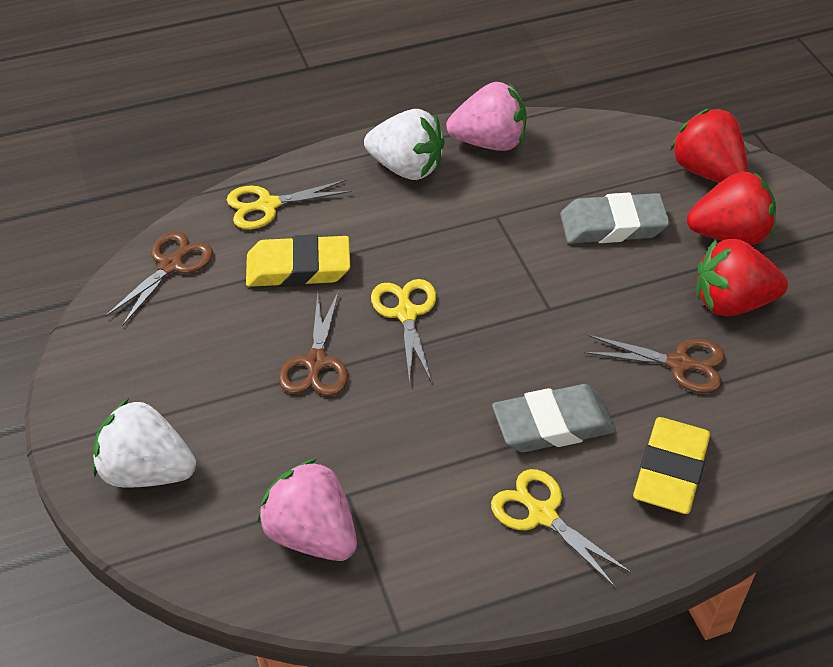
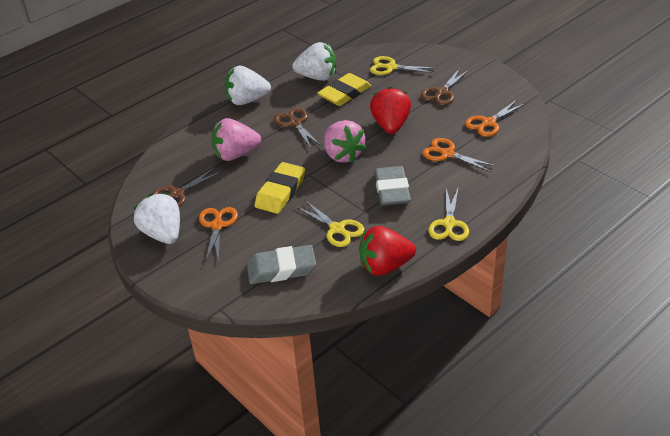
orange scissors: none = 0 -> [199,207,238,263] [422,138,497,172] [465,100,526,137] = 3
red strawberry: [670,109,748,183] [687,171,776,245] [696,239,788,316] = 3 -> [359,226,416,276] [370,86,411,134] = 2
white strawberry: [93,398,196,487] [364,109,445,180] = 2 -> [133,193,180,244] [225,66,271,105] [293,42,336,81] = 3

